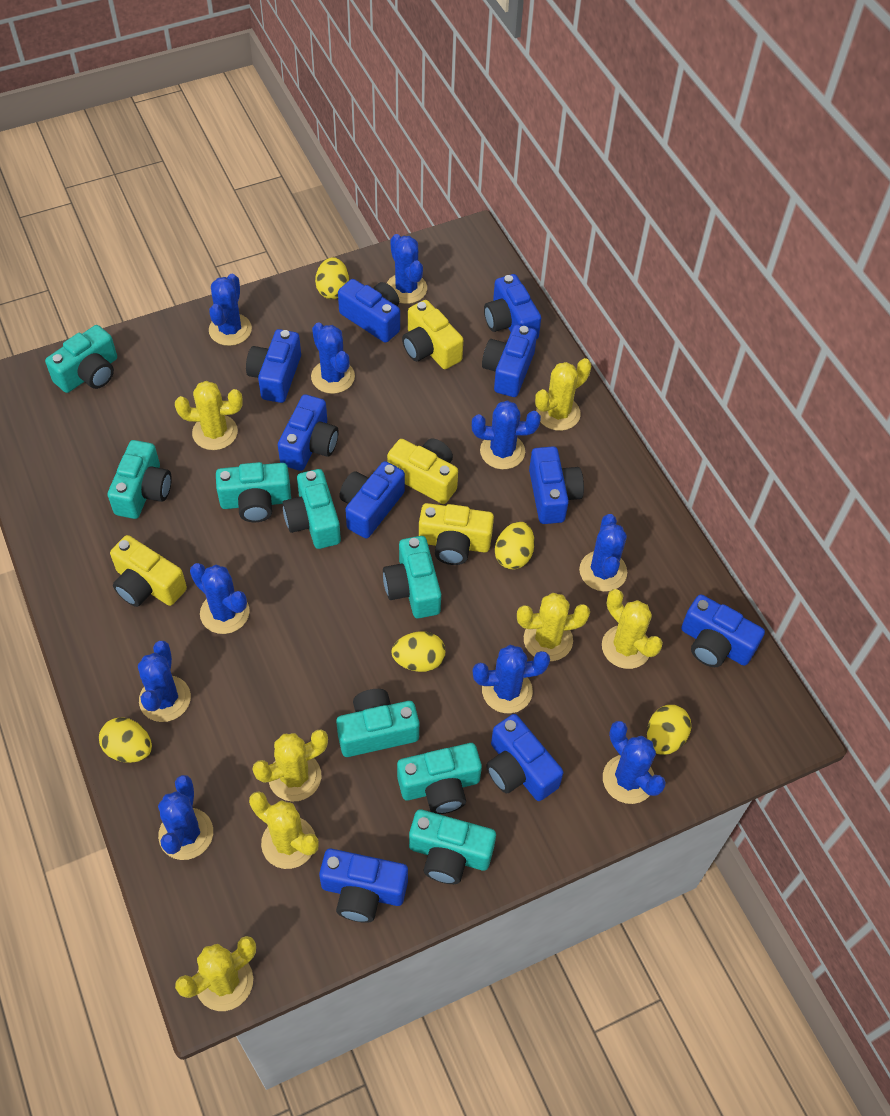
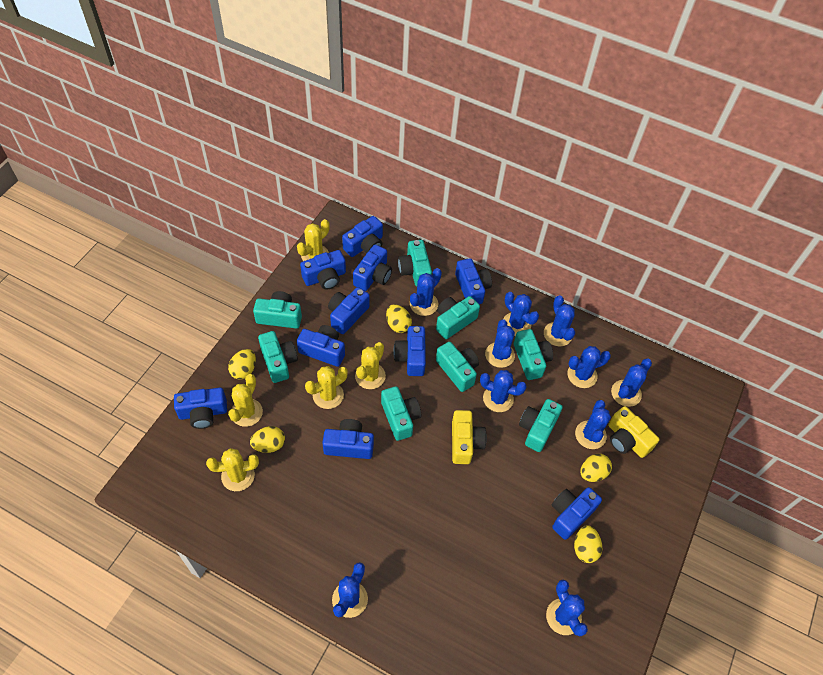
yellow cactus: [175,381,243,450] [175,936,256,1011] [249,791,319,869] [252,730,328,802] [517,593,590,661] [535,358,591,431] [602,589,663,669] = 7 -> [206,448,259,491] [228,374,263,427] [297,219,330,261] [305,366,348,409] [355,342,386,389] = 5
yellow camera: [110,535,187,607] [387,439,458,504] [402,300,463,369] [419,503,494,565] = 4 -> [452,410,487,464] [608,406,659,458] = 2

